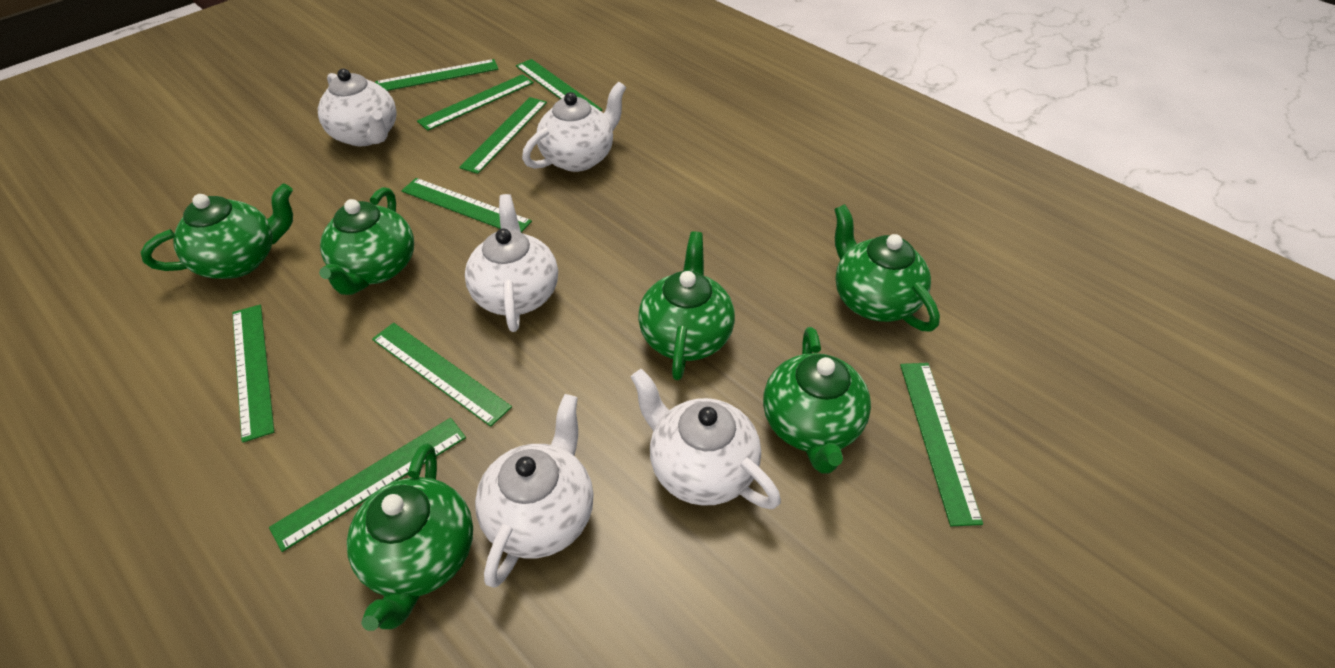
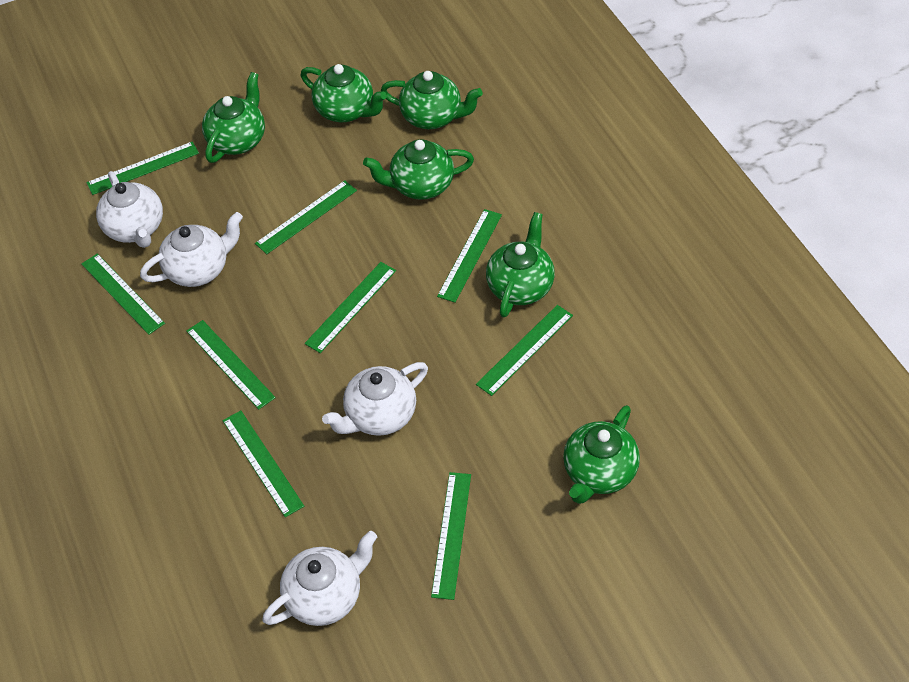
white teapot: [318,69,397,146] [465,194,558,332] [475,394,594,588] [522,82,626,172] [631,369,781,509] = 5 -> [96,171,163,248] [140,212,243,287] [262,530,377,626] [322,362,428,436] = 4

